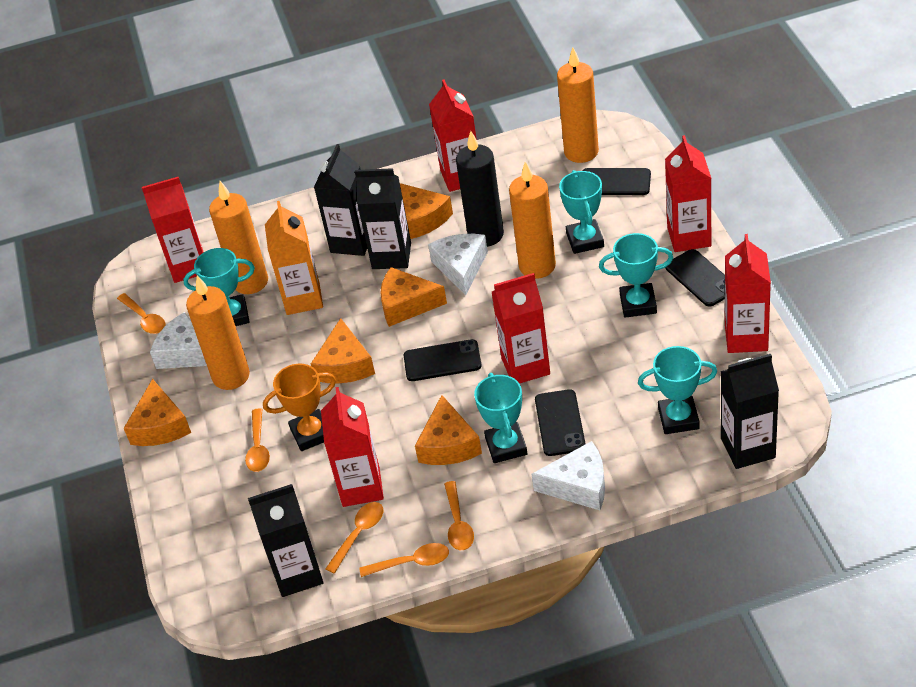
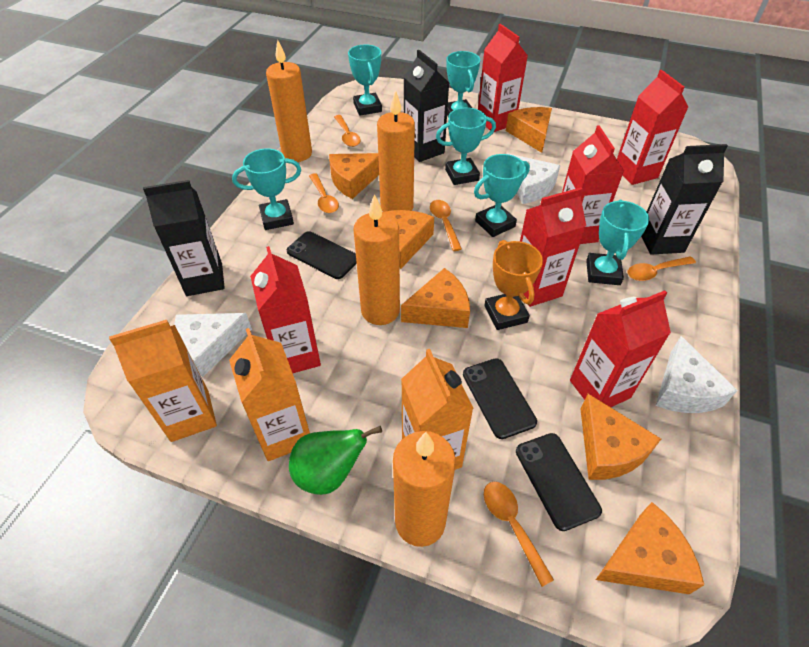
black candle: [456,131,504,247] = 1 -> none = 0
black carton: [248,484,323,597] [314,144,367,256] [355,168,411,269] [721,354,779,469] = 4 -> [143,180,225,296] [404,50,449,162] [641,144,728,255] = 3
black phone: [404,339,481,381] [535,389,585,456] [582,168,651,195] [665,249,725,306] = 4 -> [287,231,357,279] [463,358,537,439] [516,433,602,531] = 3
green pear: none = 0 -> [289,426,382,495] = 1
orange carton: [265,201,323,315] = 1 -> [109,320,217,442] [229,328,310,461] [401,349,474,470] = 3
orange cheese: [124,379,191,446] [311,318,375,383] [380,267,447,327] [400,183,453,239] [415,395,482,465] = 5 -> [329,153,379,199] [382,210,434,269] [401,268,470,328] [506,107,552,153] [581,394,661,480] [596,502,704,594] = 6
turquoise trophy: [183,248,255,326] [474,373,527,463] [559,170,604,254] [599,233,673,318] [638,346,717,434] = 5 -> [232,148,301,230] [348,44,382,115] [436,107,496,185] [446,51,480,116] [474,154,530,237] [586,200,649,285] = 6

